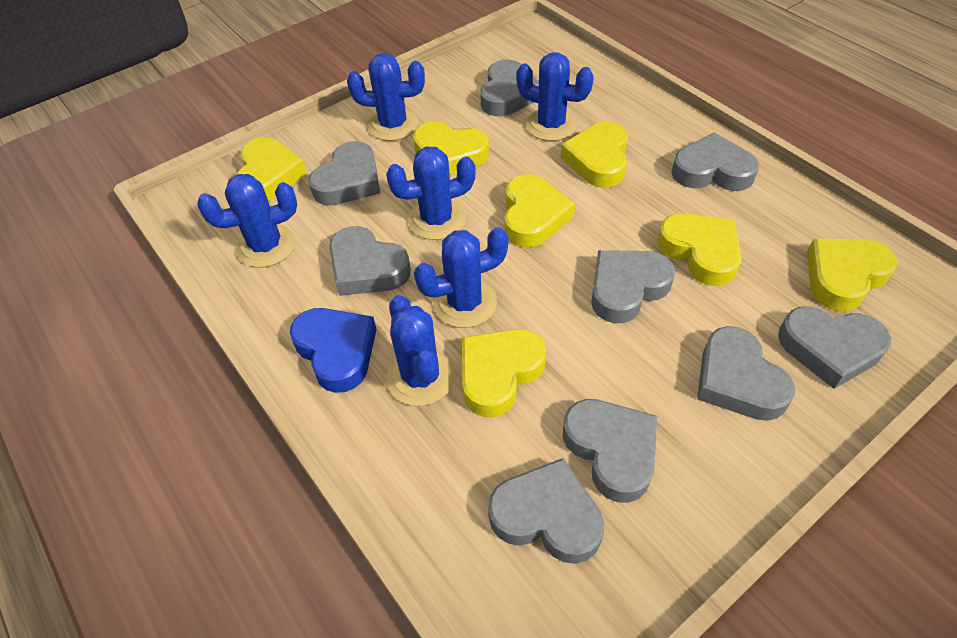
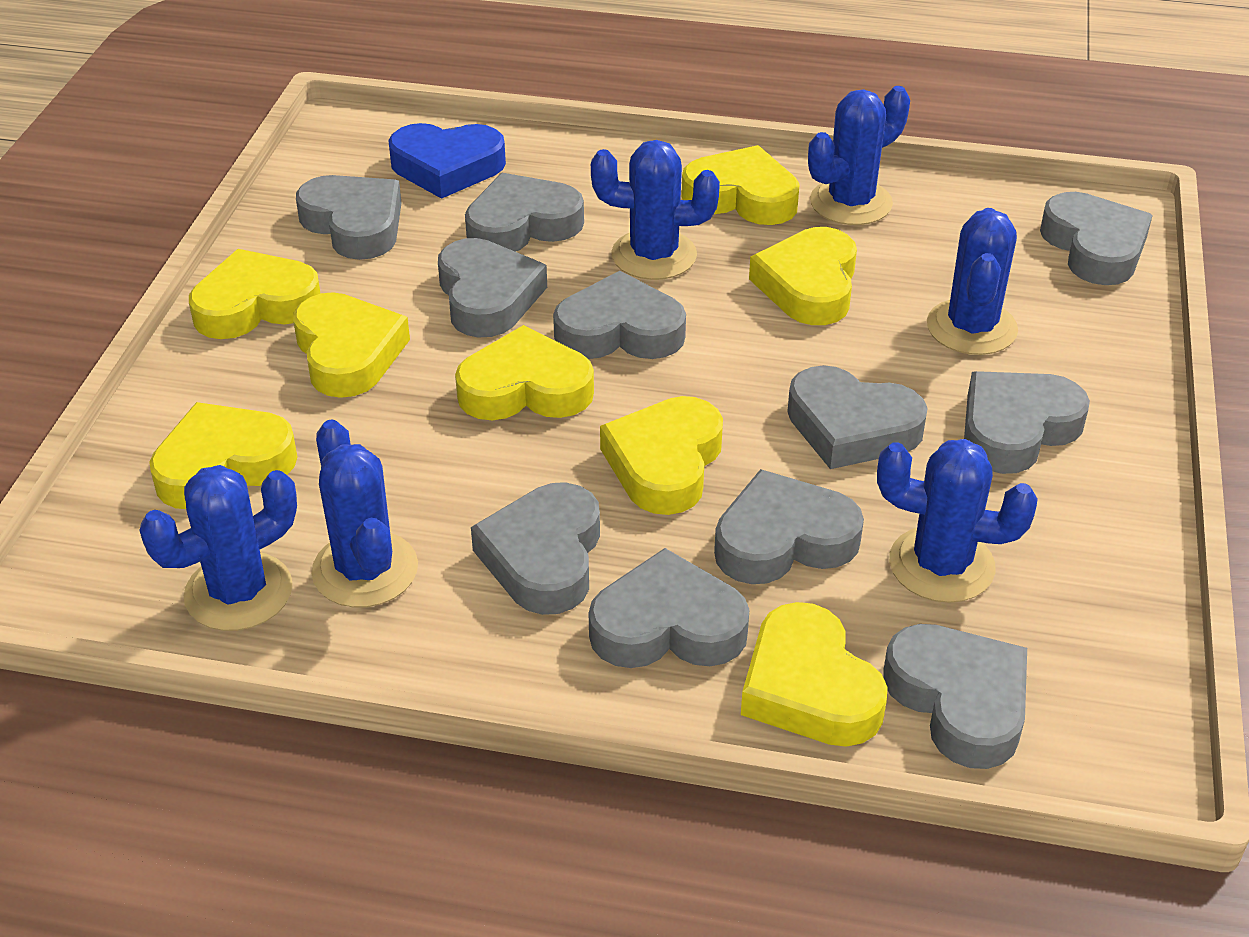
grey heart: [308,141,380,205] [329,226,411,296] [480,60,539,116] [488,458,604,564] [563,399,657,503] [591,250,675,323] [671,133,759,191] [697,326,795,421] [778,306,891,389] = 9 -> [296,175,401,260] [438,238,547,338] [465,173,584,252] [471,482,600,615] [553,271,686,359] [589,548,749,668] [714,469,864,584] [787,365,928,469] [883,624,1027,769] [964,371,1090,474] [1040,192,1153,285] = 11
yellow heart: [236,137,307,201] [413,121,489,175] [462,329,546,417] [504,174,575,248] [561,122,628,188] [657,213,742,286] [807,239,897,311] = 7 -> [149,402,297,509] [189,249,321,339] [293,292,410,398] [455,325,594,420] [600,396,723,515] [681,145,800,225] [741,602,888,747] [749,227,857,325] = 8

